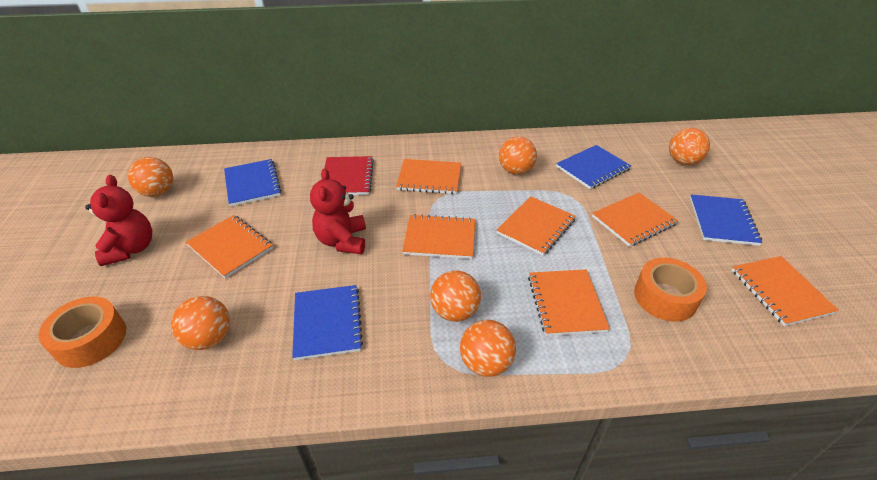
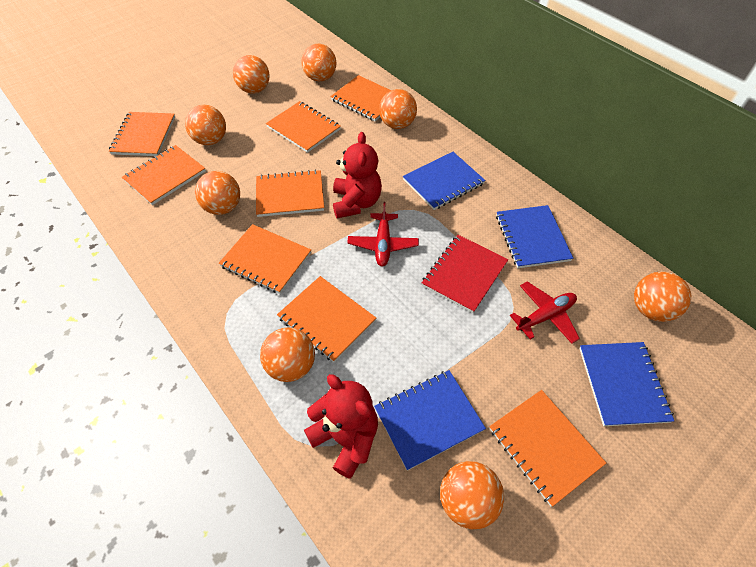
orange ball: [128,157,173,197] [171,296,230,350] [430,271,481,322] [460,320,516,377] [499,136,537,175] [669,128,710,165] = 6 -> [185,105,226,145] [195,171,240,215] [233,55,270,94] [260,327,315,382] [301,44,336,81] [379,89,417,129] [440,461,504,529] [634,272,691,322] = 8
orange notebook: [186,215,273,278] [396,159,461,194] [402,214,475,259] [497,196,576,256] [528,269,610,336] [592,193,679,247] [732,256,839,326] = 7 -> [109,112,175,156] [122,145,206,205] [219,224,311,294] [256,170,324,217] [266,101,341,153] [277,276,376,362] [330,75,391,121] [489,390,606,507] = 8
orange tape: [38,297,126,368] [634,258,707,322] = 2 -> none = 0
red plane: none = 0 -> [347,202,419,267] [510,281,580,344] = 2

